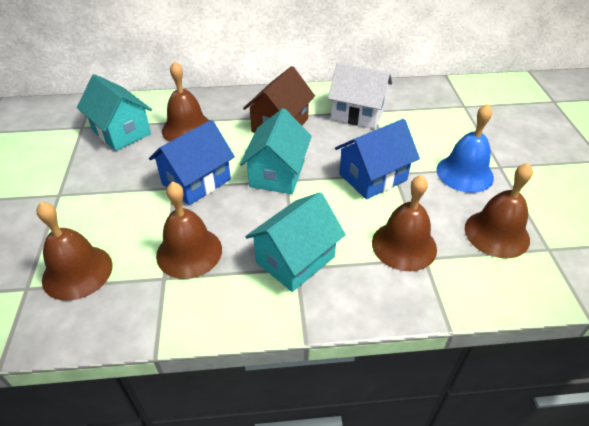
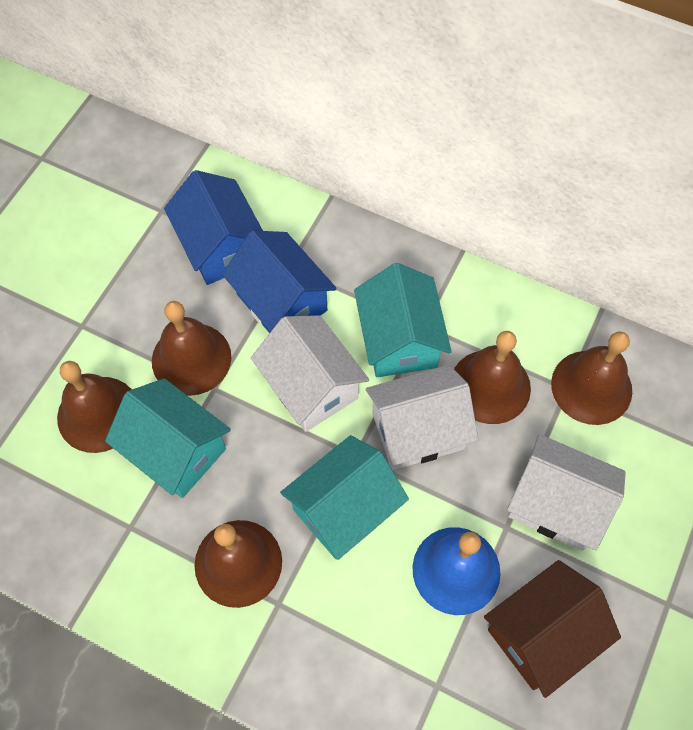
white house: [328,62,392,129] = 1 -> [251,315,369,432] [366,365,478,470] [507,434,626,551] = 3

